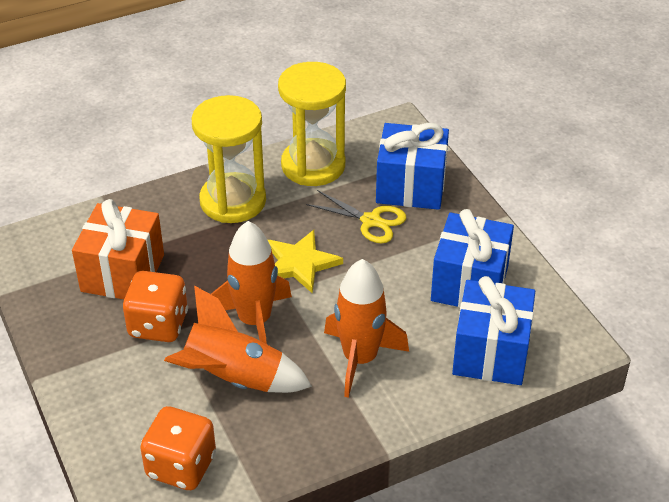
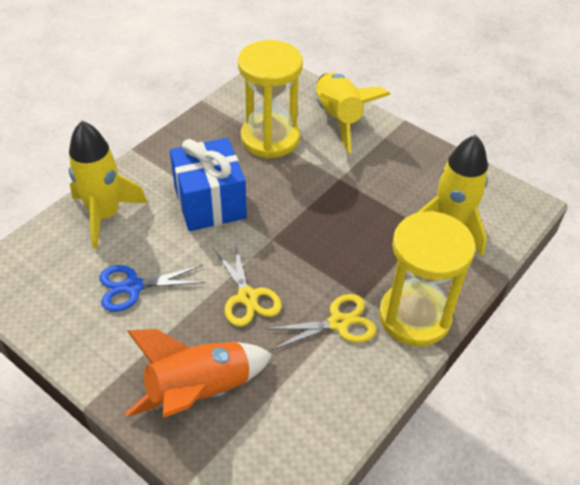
blue gift: [376,123,449,210] [431,209,514,308] [452,276,535,385] = 3 -> [170,138,247,231] = 1
blue scissors: none = 0 -> [99,265,206,312] = 1
orange dice: [123,271,188,342] [140,406,216,490] = 2 -> none = 0
orange gift: [72,199,164,299] = 1 -> none = 0
orange rocket: [164,285,312,393] [211,221,292,344] [324,259,409,398] = 3 -> [125,329,272,418] = 1
yellow rocket: none = 0 -> [69,121,147,249] [316,73,391,153] [417,135,488,256] = 3
yellow scissors: [306,190,406,243] = 1 -> [213,244,282,327] [265,294,377,350] = 2
yellow star: [268,230,343,293] = 1 -> none = 0

